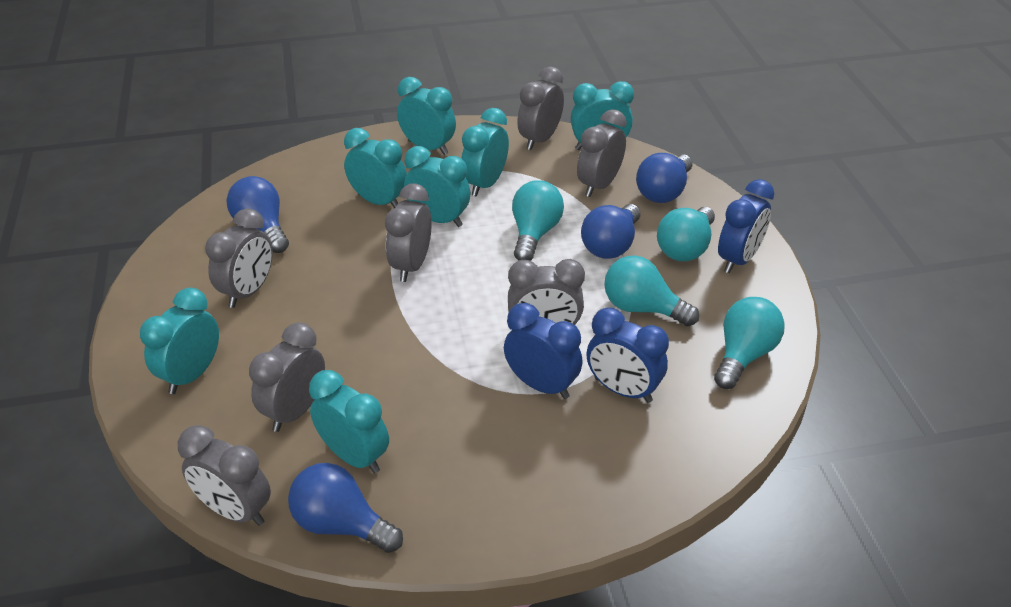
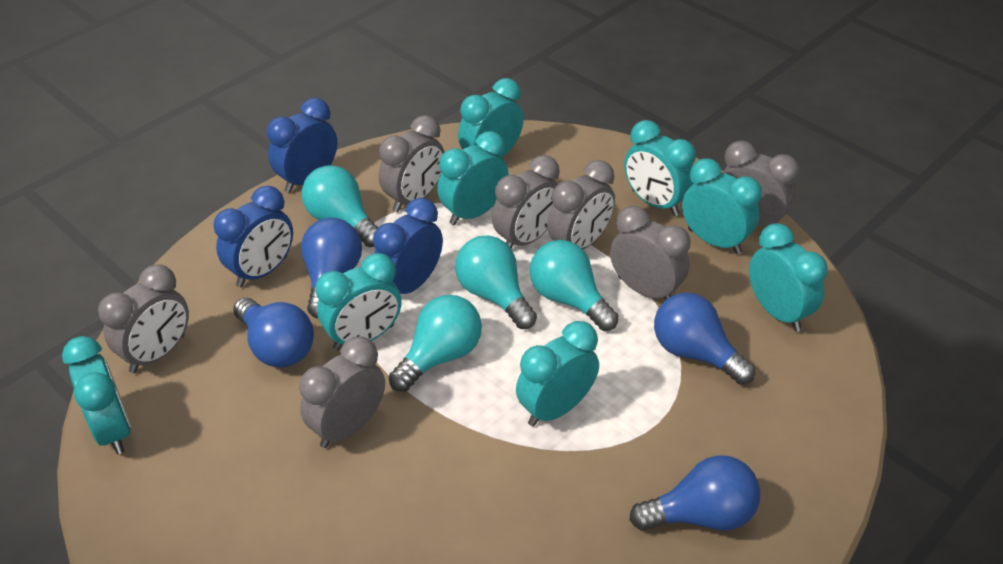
turquoise clock: [140,288,219,394] [309,370,389,473] [344,128,407,208] [397,77,456,155] [404,146,470,227] [461,108,509,197] [571,81,634,150] = 7 -> [62,336,131,455] [316,253,401,350] [437,131,509,225] [458,78,524,157] [516,321,599,426] [624,120,696,216] [682,158,762,254] [749,223,828,332] = 8

